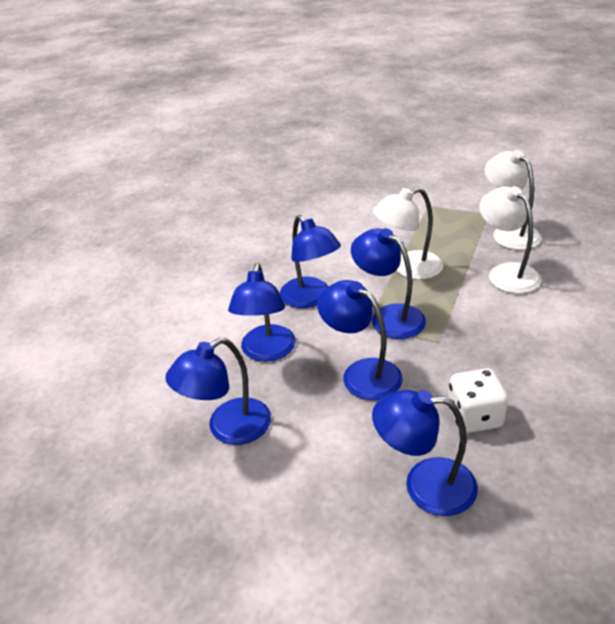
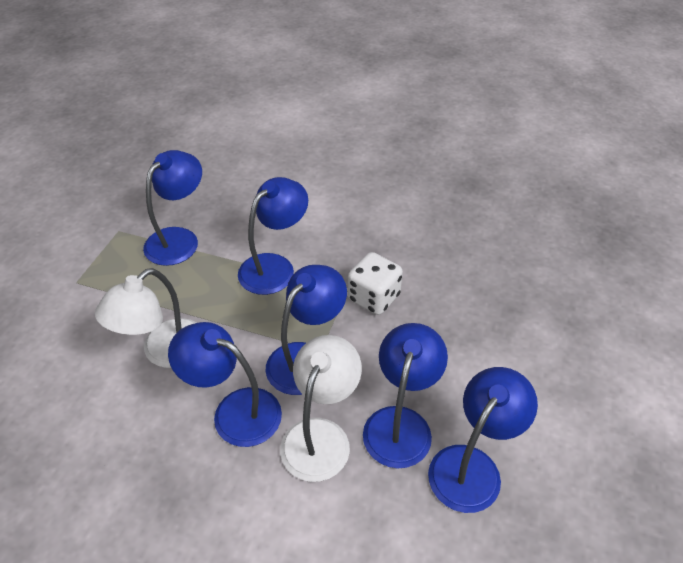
white lamp: [373,187,443,280] [479,186,541,294] [485,150,542,250] = 3 -> [95,268,197,368] [280,335,362,482] = 2

